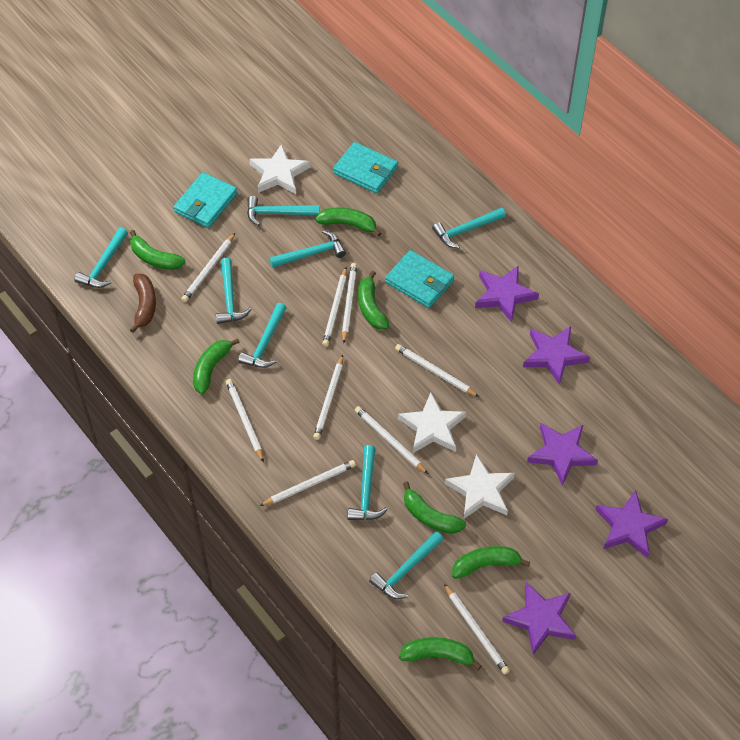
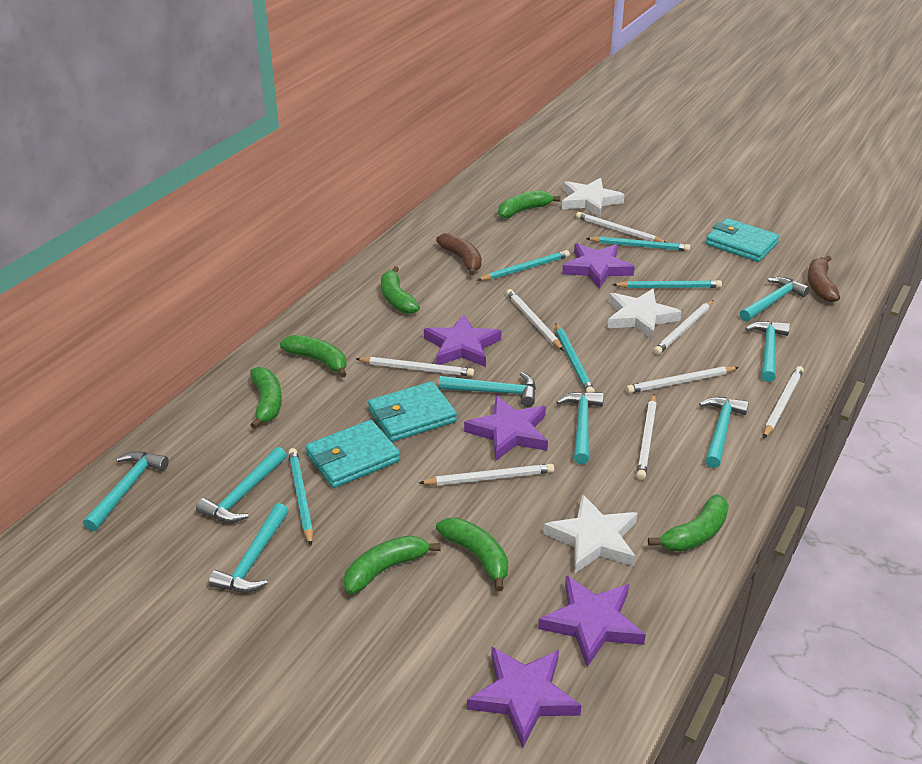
brown banana: [130,274,156,333] = 1 -> [436,233,482,276] [807,256,840,302] = 2
turquoise pencil: none = 0 -> [288,448,313,546] [478,250,570,281] [555,323,595,393] [586,236,690,251] [612,280,722,288] = 5
white pencil: [182,233,235,302] [226,379,264,462] [260,460,356,506] [313,355,343,440] [322,268,347,347] [342,263,357,343] [355,406,428,474] [395,344,479,397] [444,584,510,675] = 9 -> [356,357,474,377] [419,464,554,486] [506,289,564,351] [576,212,667,243] [626,366,739,393] [637,394,657,480] [653,300,713,355] [763,366,804,438] = 8

